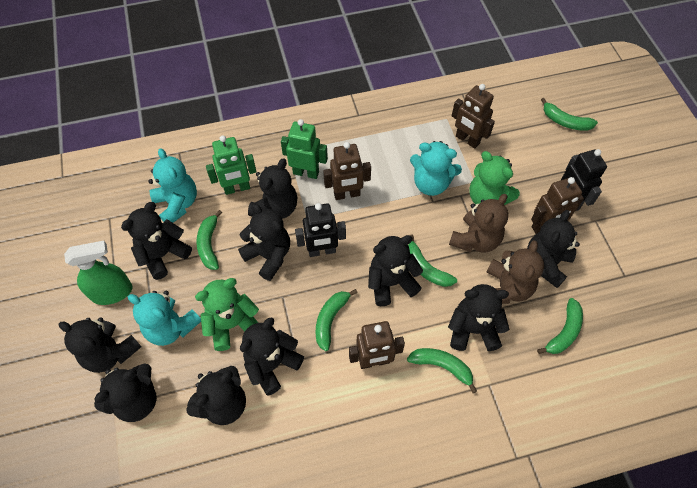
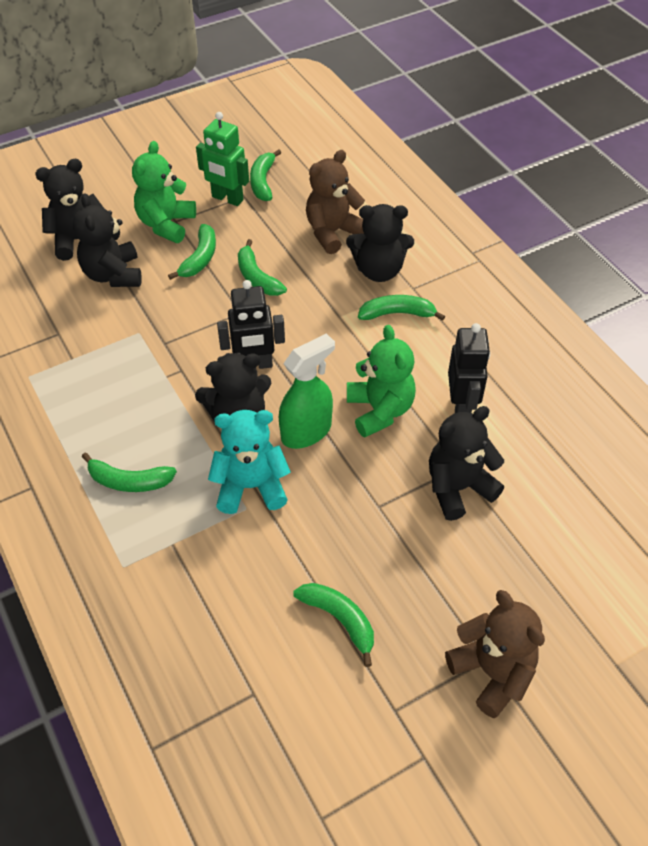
black teddy bear: [59,317,141,373] [94,364,157,422] [121,202,192,280] [186,366,246,425] [238,204,290,281] [240,317,304,396] [248,158,297,219] [368,235,423,306] [448,284,509,351] [527,210,580,288] = 10 -> [35,159,104,261] [73,193,142,287] [195,353,272,422] [346,204,414,282] [429,406,504,521] = 5
brown robot: [323,142,371,200] [349,321,405,369] [452,84,495,149] [531,177,584,234] = 4 -> none = 0
green robot: [206,135,256,195] [281,119,328,179] = 2 -> [196,112,249,206] = 1
turquoise teddy bear: [128,291,201,346] [149,148,197,223] [410,141,462,196] = 3 -> [208,410,291,514] = 1

